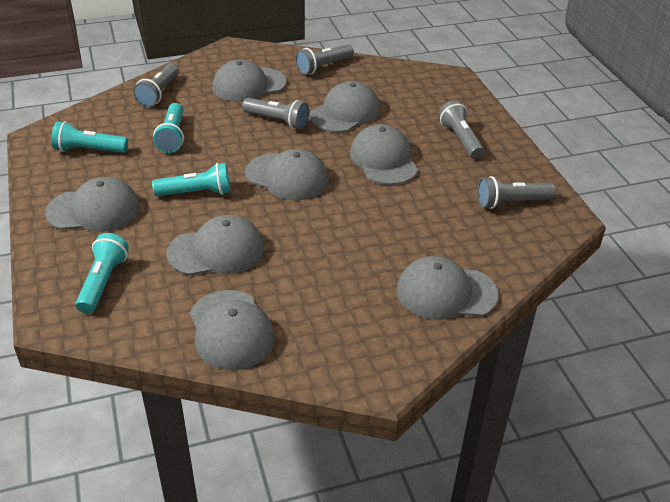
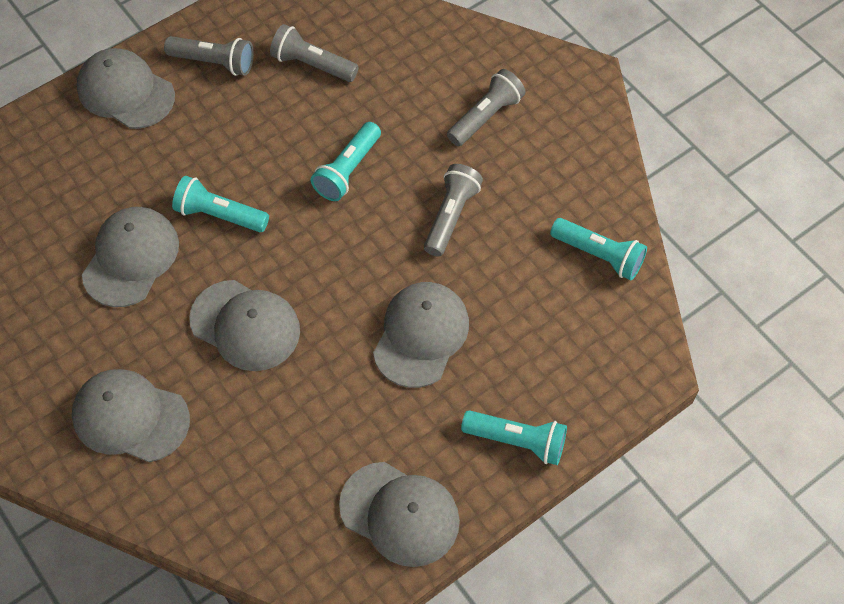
grey cap: [45,177,140,232] [167,215,264,275] [190,290,275,370] [212,60,287,102] [245,149,329,200] [309,81,380,133] [350,124,418,185] [396,256,499,320] = 8 -> [72,369,190,462] [77,48,175,129] [82,207,179,307] [189,280,300,371] [339,462,460,567] [373,282,469,388] = 6
grey flashlight: [133,64,179,107] [242,98,309,129] [295,44,354,75] [438,100,484,159] [477,176,556,209] = 5 -> [164,36,254,76] [270,24,359,82] [424,164,483,257] [447,69,525,146] = 4

